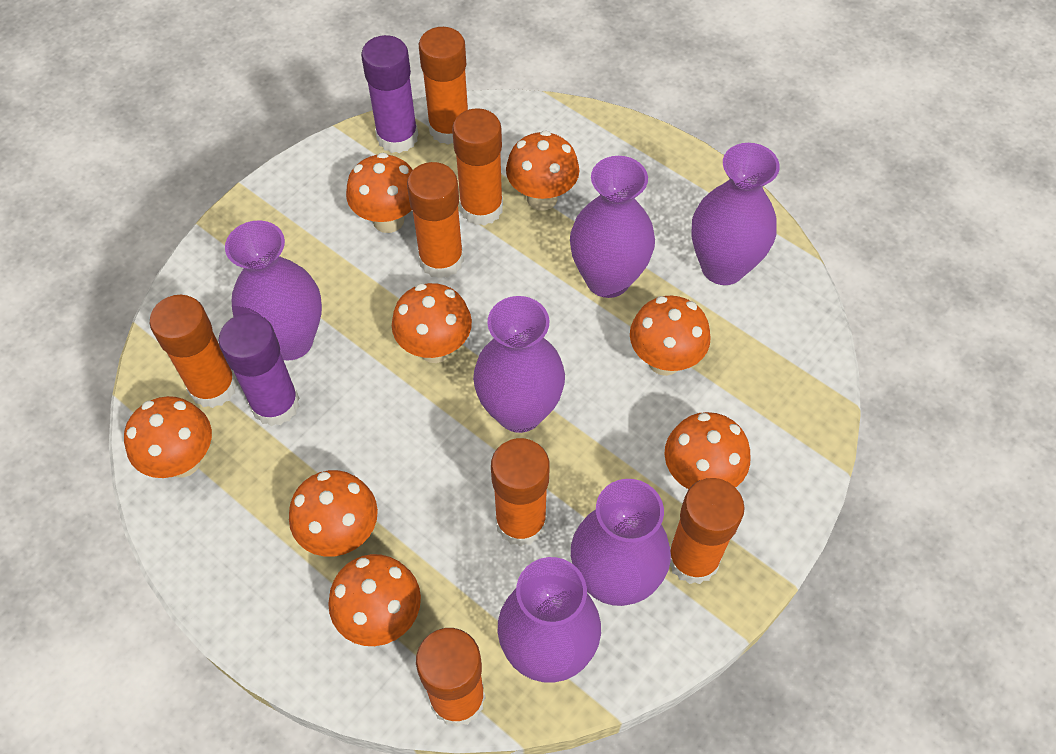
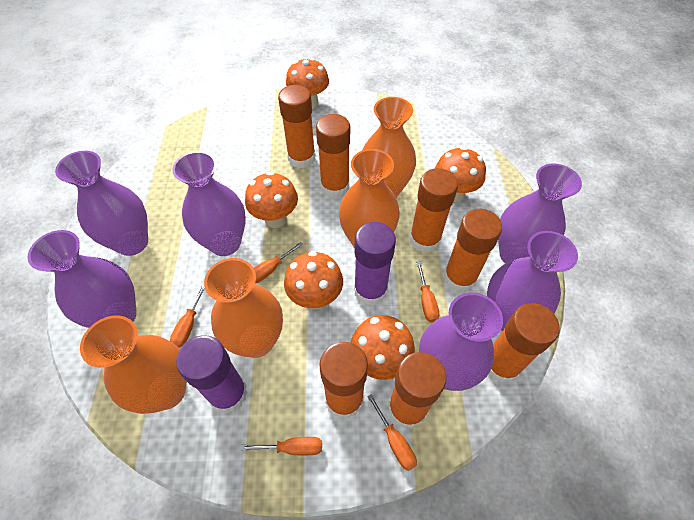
orange mushroom: [124,396,212,478] [289,470,378,557] [328,554,421,646] [346,153,413,233] [392,283,472,363] [506,130,579,210] [630,296,711,376] [664,412,751,489] = 8 -> [245,171,298,228] [284,251,343,309] [286,58,329,109] [350,315,415,380] [435,147,486,202] = 5
orange screwdriver: none = 0 -> [170,284,205,348] [240,437,322,455] [254,242,303,283] [367,394,417,471] [416,261,439,322] = 5
orange vase: none = 0 -> [80,315,187,414] [204,258,283,358] [339,149,400,248] [363,97,416,198] = 4

